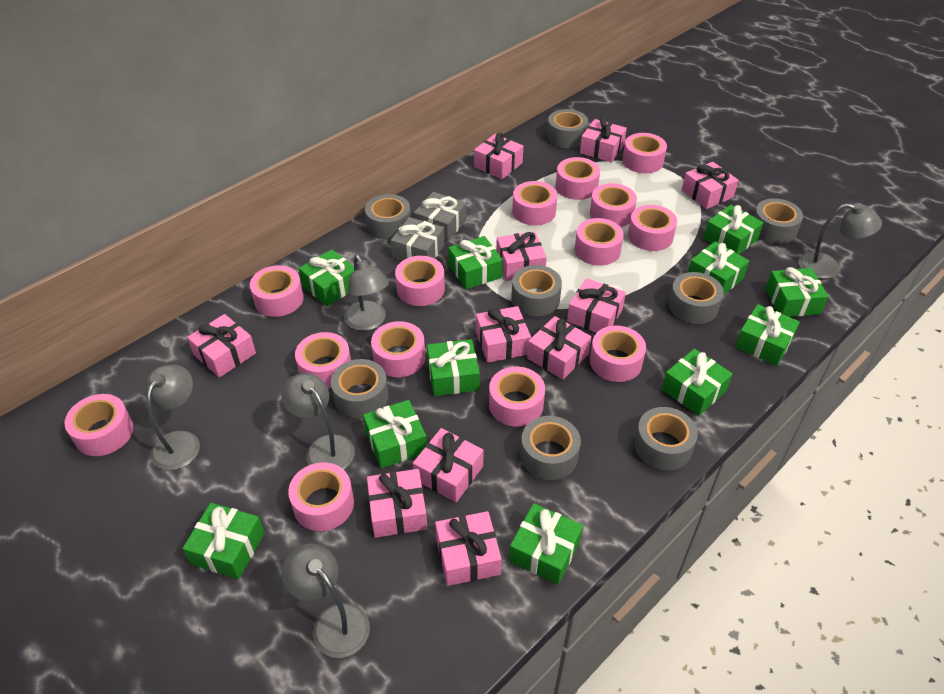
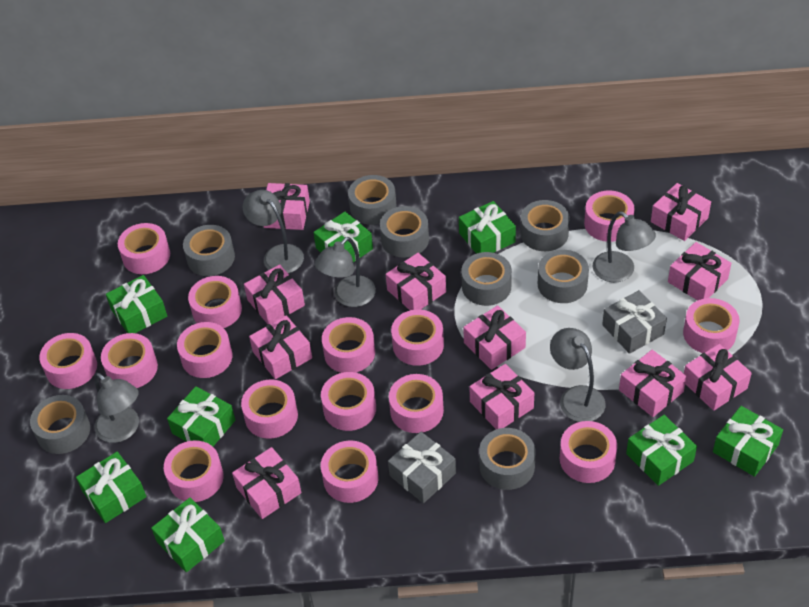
green gift: [182,503,265,579] [299,249,354,306] [363,400,427,468] [427,339,480,396] [448,236,503,289] [509,503,583,585] [662,349,733,416] [688,241,749,295] [703,205,764,254] [735,304,800,366] [765,267,829,317] = 11 -> [76,452,147,523] [106,275,167,333] [151,498,225,572] [167,386,235,446] [313,212,373,262] [459,201,516,254] [626,415,697,486] [713,406,783,477] = 8
pink tape: [65,394,133,456] [250,265,304,317] [288,463,354,531] [295,332,351,389] [371,321,425,377] [395,256,445,306] [489,367,545,427] [512,181,558,226] [556,157,600,200] [575,218,624,266] [590,183,637,227] [590,326,646,382] [622,133,667,173] [628,205,677,251] = 14 -> [39,333,97,389] [101,333,158,388] [118,223,170,274] [164,440,224,502] [177,322,232,378] [188,276,242,328] [241,379,298,439] [321,372,376,431] [321,441,378,503] [322,317,375,373] [389,374,444,433] [391,309,444,366] [560,421,617,483] [584,191,635,242] [683,298,740,353] = 15

